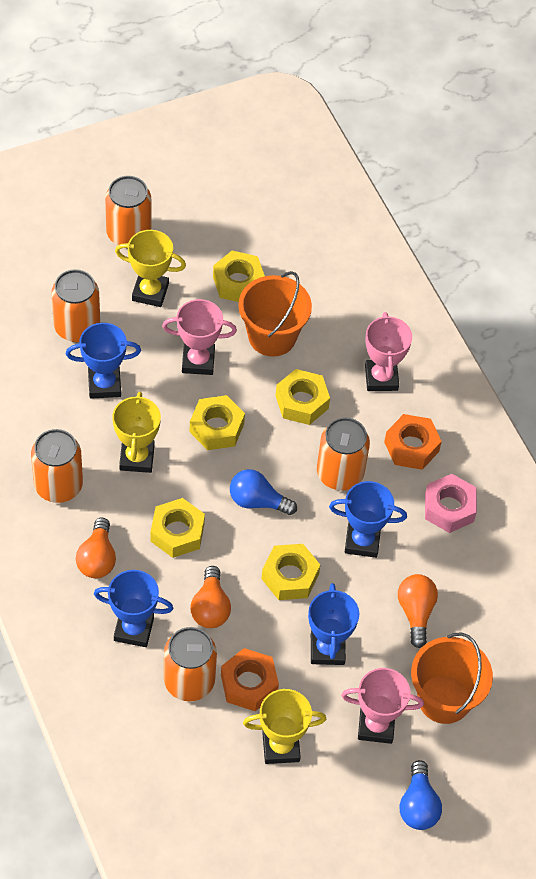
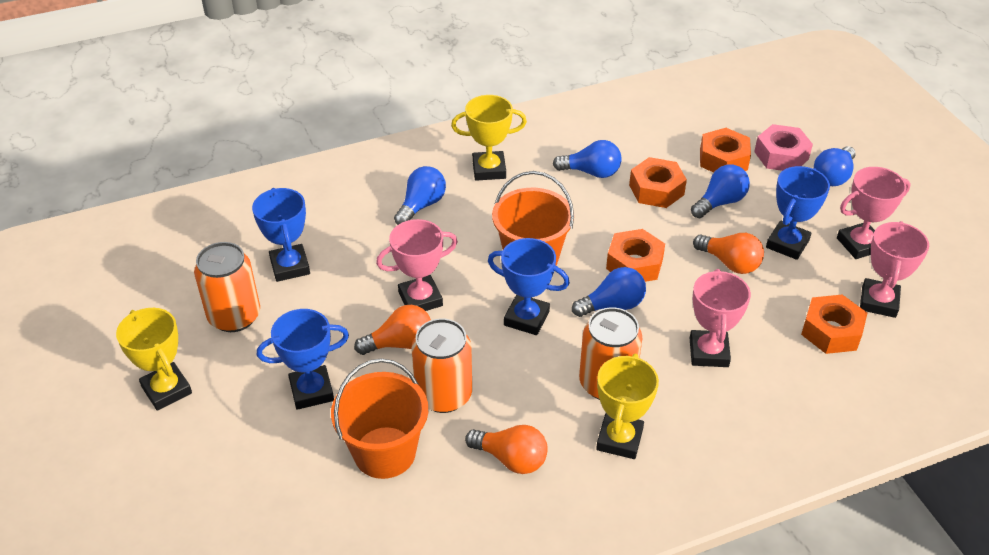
blue light bulb: [230,469,297,515] [399,760,442,830] = 2 -> [394,166,446,225] [553,140,622,178] [572,267,646,317] [691,164,750,218] [814,146,856,186] = 5
orange can: [31,429,83,503] [51,269,100,342] [105,176,151,245] [164,627,217,701] [317,417,370,491] = 5 -> [194,242,260,332] [411,319,472,413] [579,307,642,400] = 3
orange nut: [221,648,279,711] [384,414,442,470] = 2 -> [606,229,665,282] [629,157,687,208] [700,128,751,173] [801,294,867,354] = 4
pink trophy: [162,299,237,375] [341,668,424,744] [365,312,412,391] = 3 -> [376,219,458,311] [690,269,751,367] [837,167,911,259] [860,221,929,318] = 4
yellow nut: [151,498,205,558] [190,395,245,450] [213,251,265,302] [261,544,320,600] [275,369,330,425] = 5 -> none = 0

